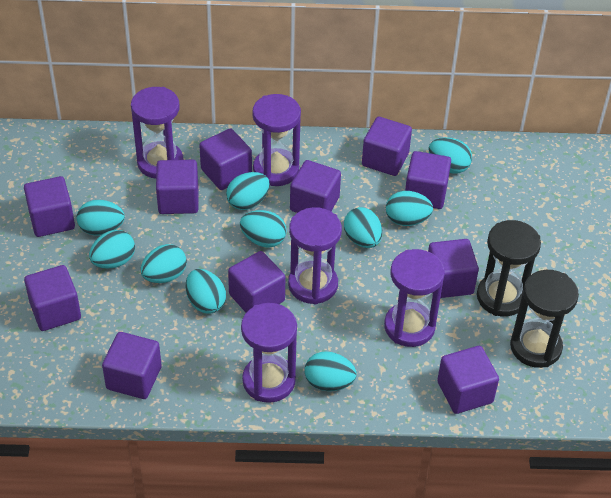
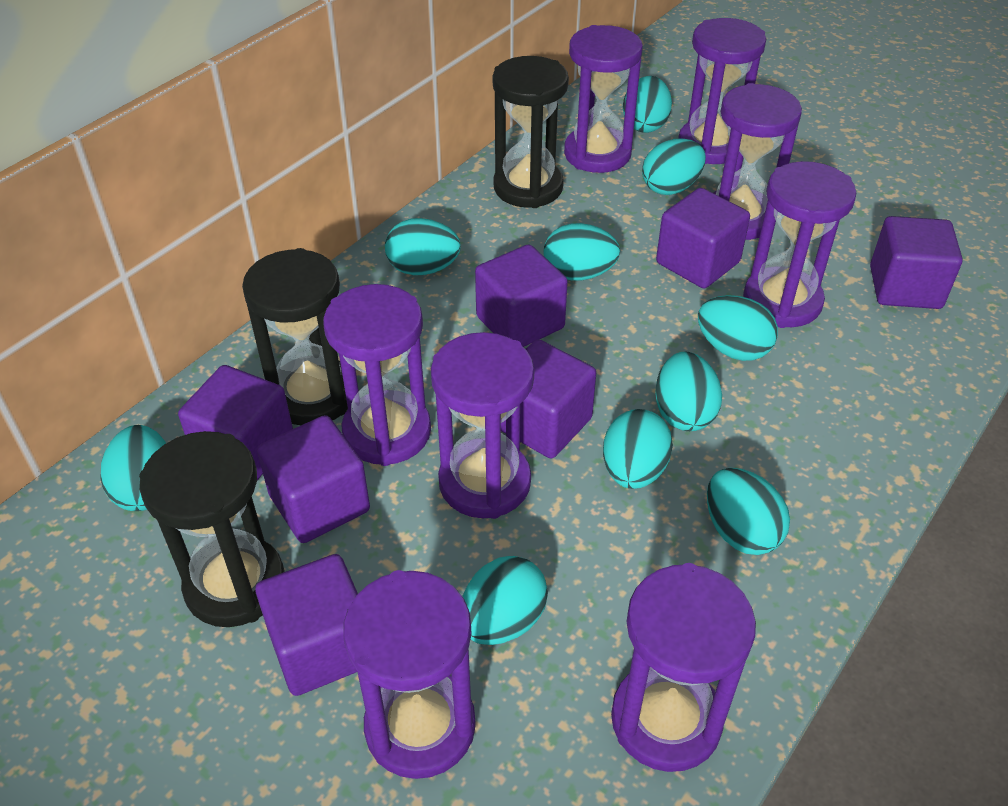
black hourglass: [477,220,541,316] [510,270,579,368] = 2 -> [139,431,285,627] [242,248,348,425] [493,56,569,208] = 3
purple cube: [24,176,75,237] [24,265,81,331] [102,332,162,399] [156,160,198,214] [199,129,252,190] [228,251,285,313] [290,160,341,213] [362,117,412,176] [405,151,451,209] [428,239,479,298] [437,346,499,414] = 11 -> [178,365,293,480] [255,554,358,696] [257,415,370,543] [475,244,568,347] [501,339,596,458] [656,188,750,288] [870,216,963,309] = 7
purple hourglass: [131,87,183,179] [241,303,297,403] [252,94,301,186] [288,207,342,305] [384,249,445,347] = 5 -> [323,284,431,466] [343,570,476,779] [431,332,534,519] [564,25,643,173] [611,563,756,772] [678,18,766,164] [713,83,802,240] [743,161,856,328] = 8

